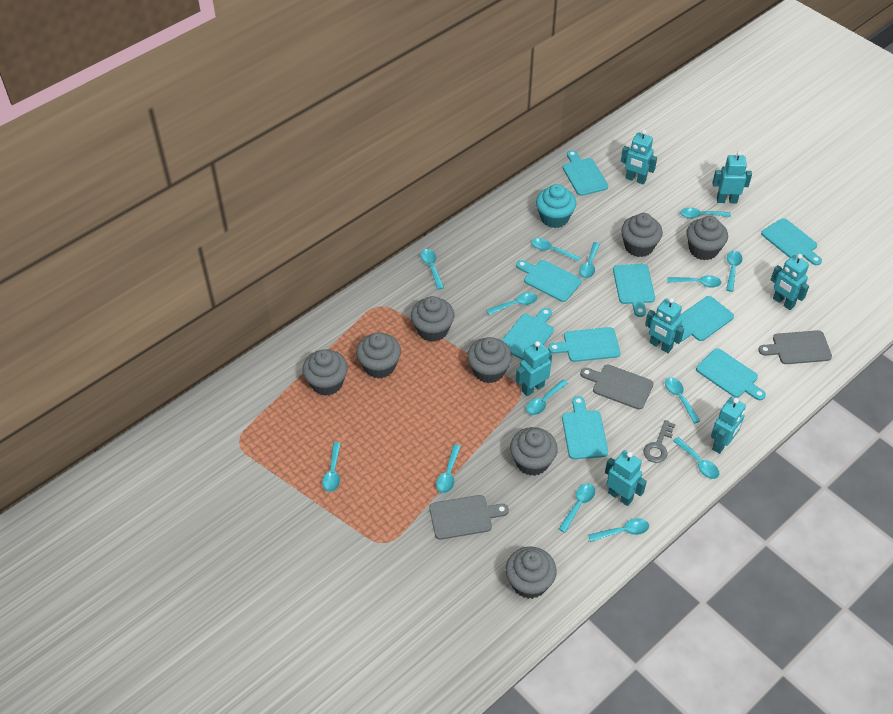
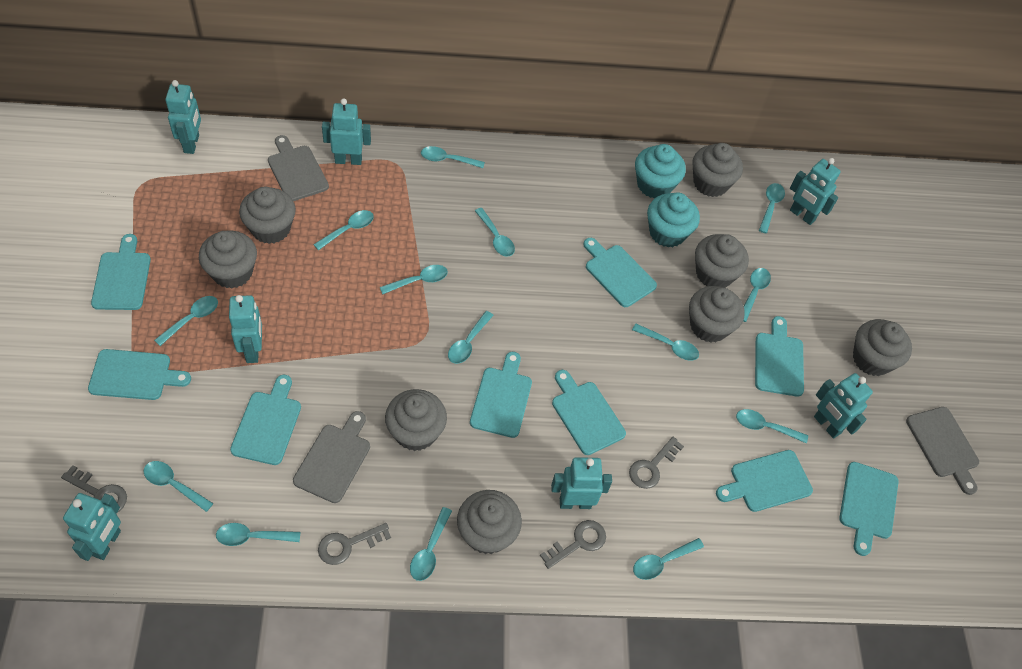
grey key: [643,420,676,463] = 1 -> [61,465,127,513] [318,523,391,565] [540,520,606,569] [629,437,684,489] = 4
turquoise cupcake: [536,184,576,228] = 1 -> [635,144,686,199] [647,192,700,247] = 2

